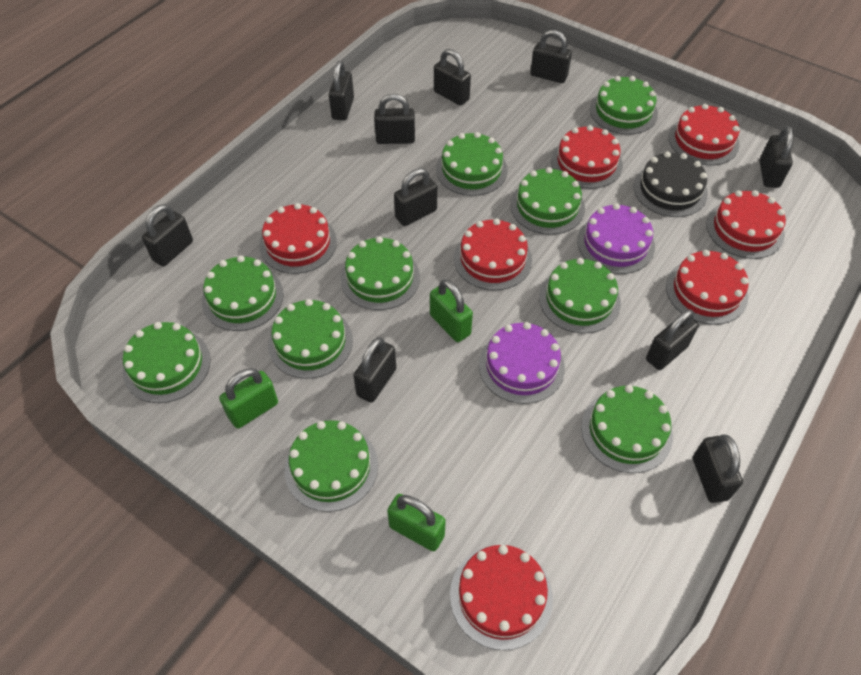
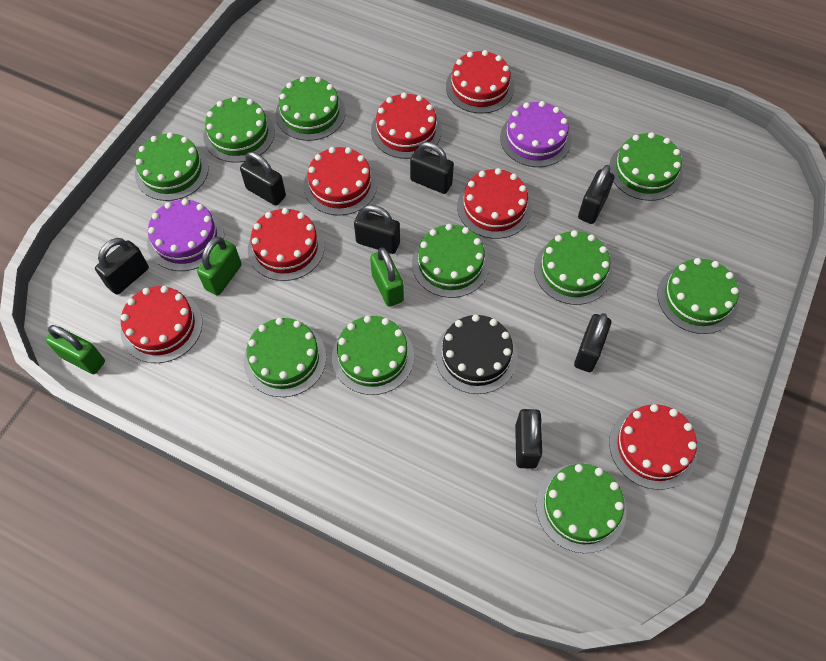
black padlock: [142,204,193,267] [329,61,354,121] [353,337,396,403] [374,94,415,144] [394,168,437,226] [434,49,471,106] [530,30,572,83] [646,309,699,370] [693,434,743,503] [760,126,794,188] = 10 -> [95,238,149,295] [240,152,286,206] [354,205,400,254] [410,142,454,194] [515,409,542,469] [574,313,611,372] [578,165,614,224] = 7

